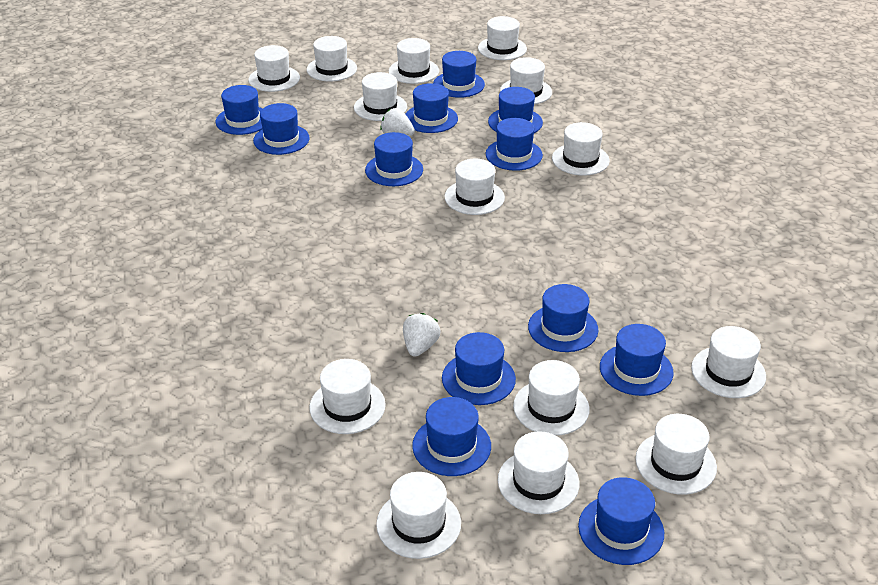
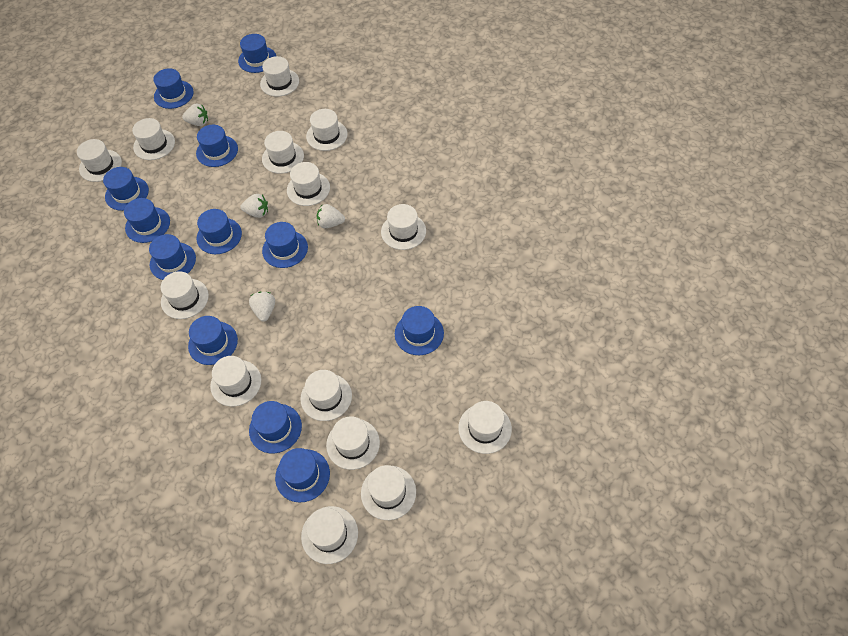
white strawberry: [380,108,415,136] [403,313,441,357] = 2 -> [182,104,208,126] [240,194,268,218] [249,292,275,322] [317,204,345,228] = 4

